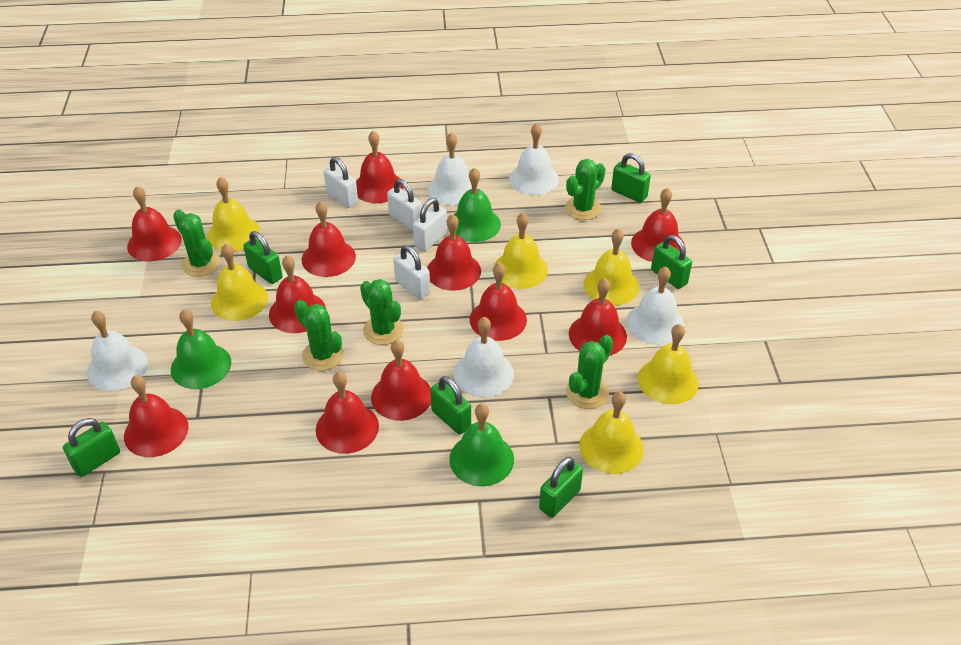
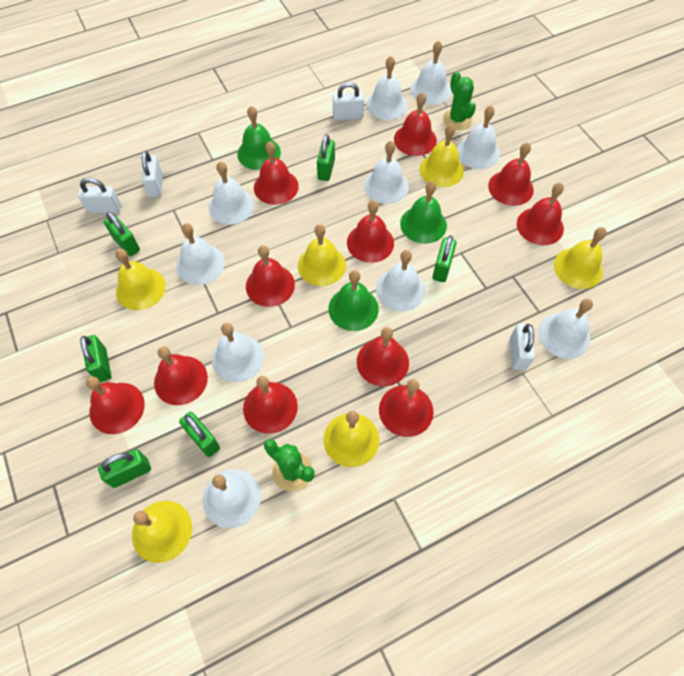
green cactus: [173,210,220,277] [294,300,344,371] [360,279,404,345] [565,159,606,220] [566,335,613,409] = 5 -> [264,439,315,491] [443,71,476,130] = 2
white bell: [87,311,148,391] [428,132,478,205] [454,317,514,397] [509,123,559,195] [626,266,684,345] = 5 -> [176,223,225,285] [202,469,261,528] [209,162,254,225] [212,323,264,382] [364,141,409,204] [366,56,408,120] [376,250,425,311] [410,41,451,105] [457,105,500,169] [538,299,593,359] = 10

